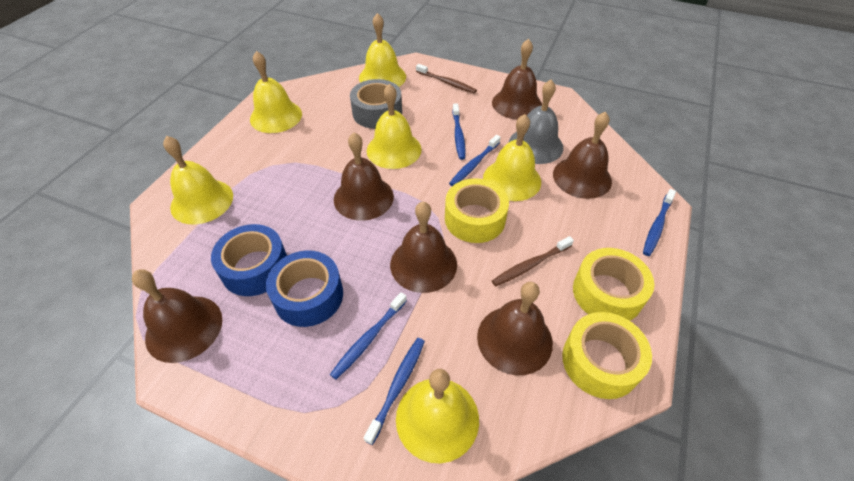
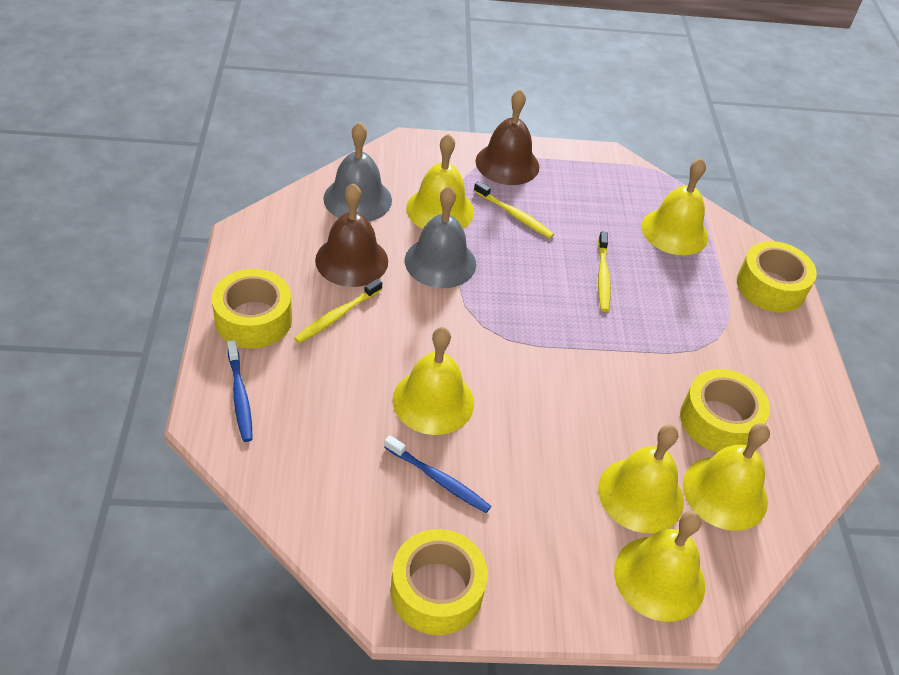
blue tape: [211,224,287,296] [266,251,343,327] = 2 -> none = 0
blue toothbrush: [330,292,407,379] [364,338,425,445] [449,135,501,186] [452,103,465,160] [643,189,676,256] = 5 -> [227,340,253,442] [384,435,491,513] = 2
brown bell: [132,270,222,363] [334,132,394,221] [390,202,457,293] [477,282,553,375] [492,39,542,120] [553,112,612,199] = 6 -> [315,183,388,287] [476,89,539,185] = 2
brown toothbrush: [416,64,477,94] [492,236,574,287] = 2 -> none = 0
grey bell: [509,80,563,164] = 1 -> [323,122,392,221] [405,186,476,288] = 2
grey tape: [350,79,402,129] = 1 -> none = 0
yellow tape: [445,178,509,243] [562,312,652,399] [573,248,654,321] = 3 -> [212,269,292,349] [390,529,488,635] [680,369,770,452] [737,241,817,313] = 4
yellow toothbrush: none = 0 -> [294,278,382,343] [474,181,554,239] [598,231,611,312] = 3

